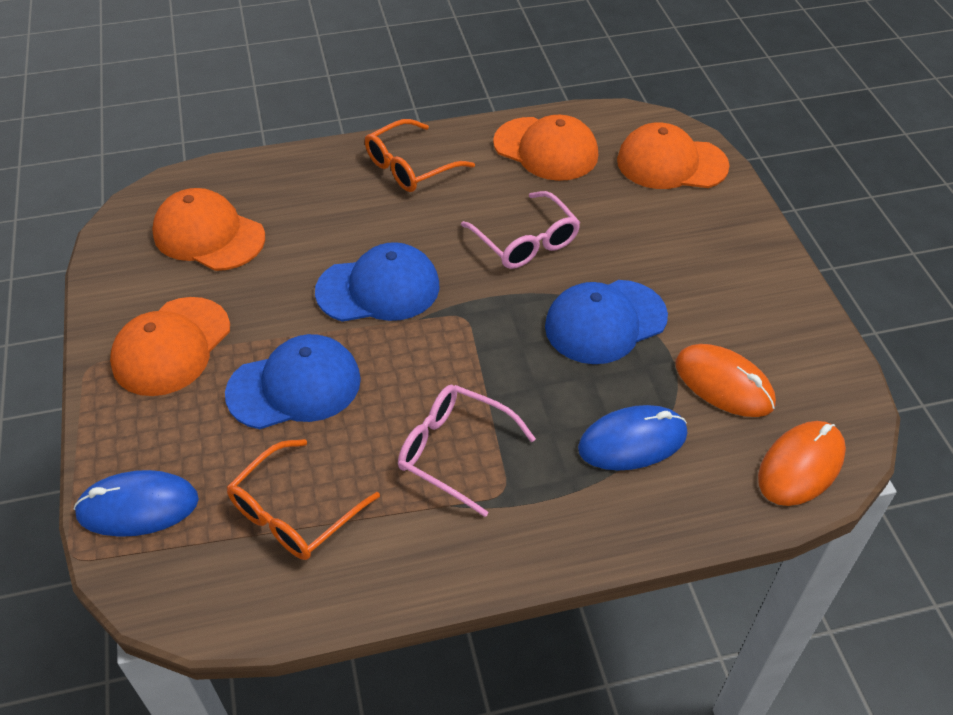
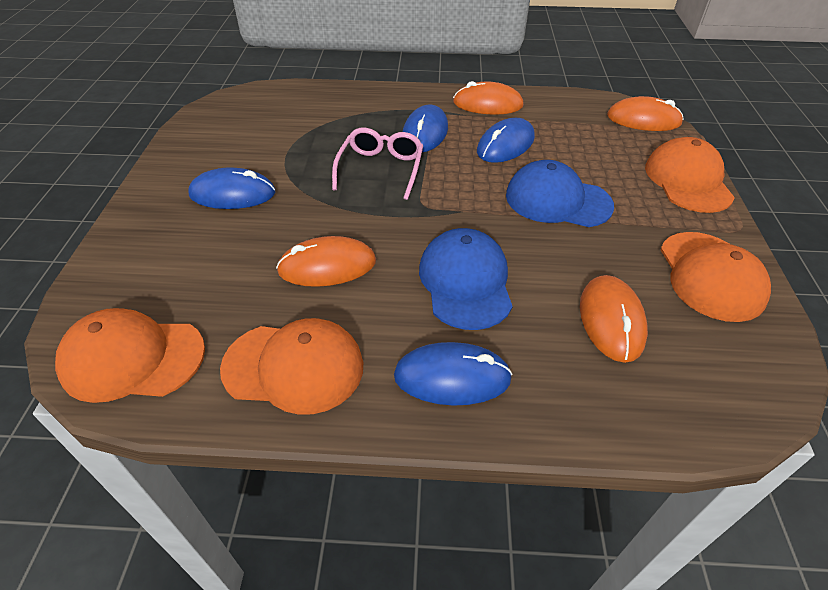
blue cap: [225,334,361,429] [315,242,440,322] [545,280,668,364] = 3 -> [419,228,513,330] [506,160,614,227] = 2
blue mouse: [74,470,199,537] [578,405,688,471] = 2 -> [188,167,275,209] [394,342,513,406] [403,105,448,152] [477,118,535,163] = 4
orange glasses: [227,439,380,560] [365,119,475,192] = 2 -> none = 0
orange mouse: [676,344,776,417] [758,421,846,506] = 2 -> [276,236,376,287] [453,81,524,115] [580,275,648,363] [607,96,684,131] = 4
pink glasses: [398,385,536,517] [461,191,580,269] = 2 -> [332,128,423,200] = 1

